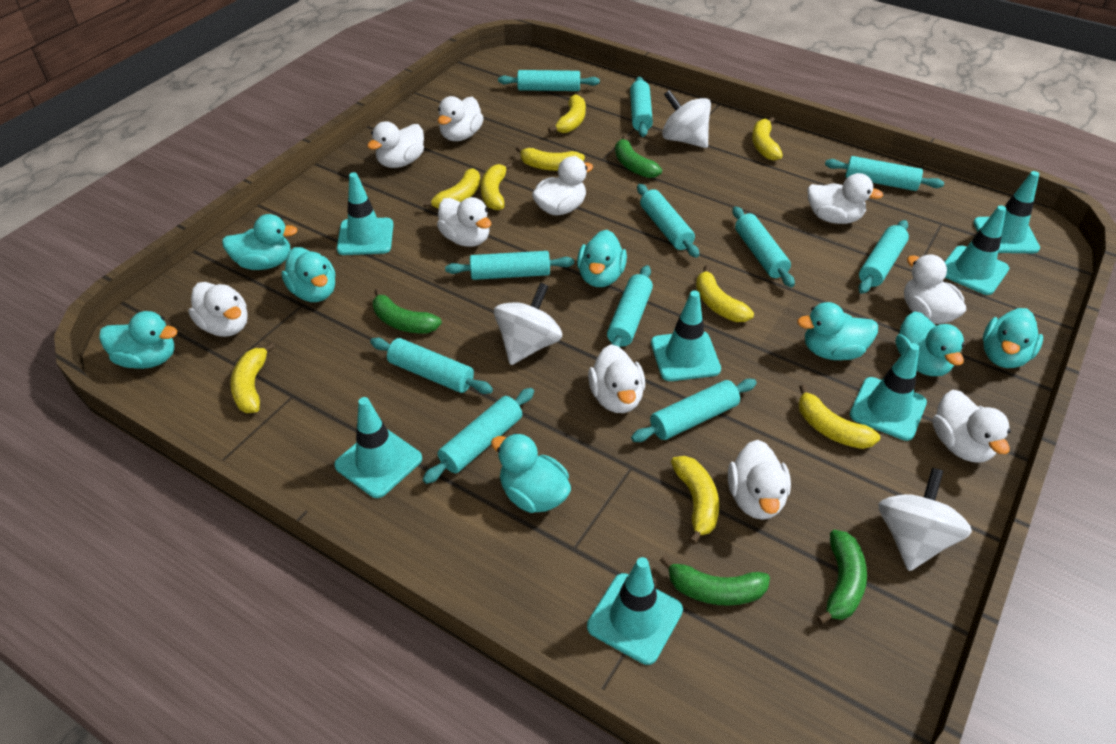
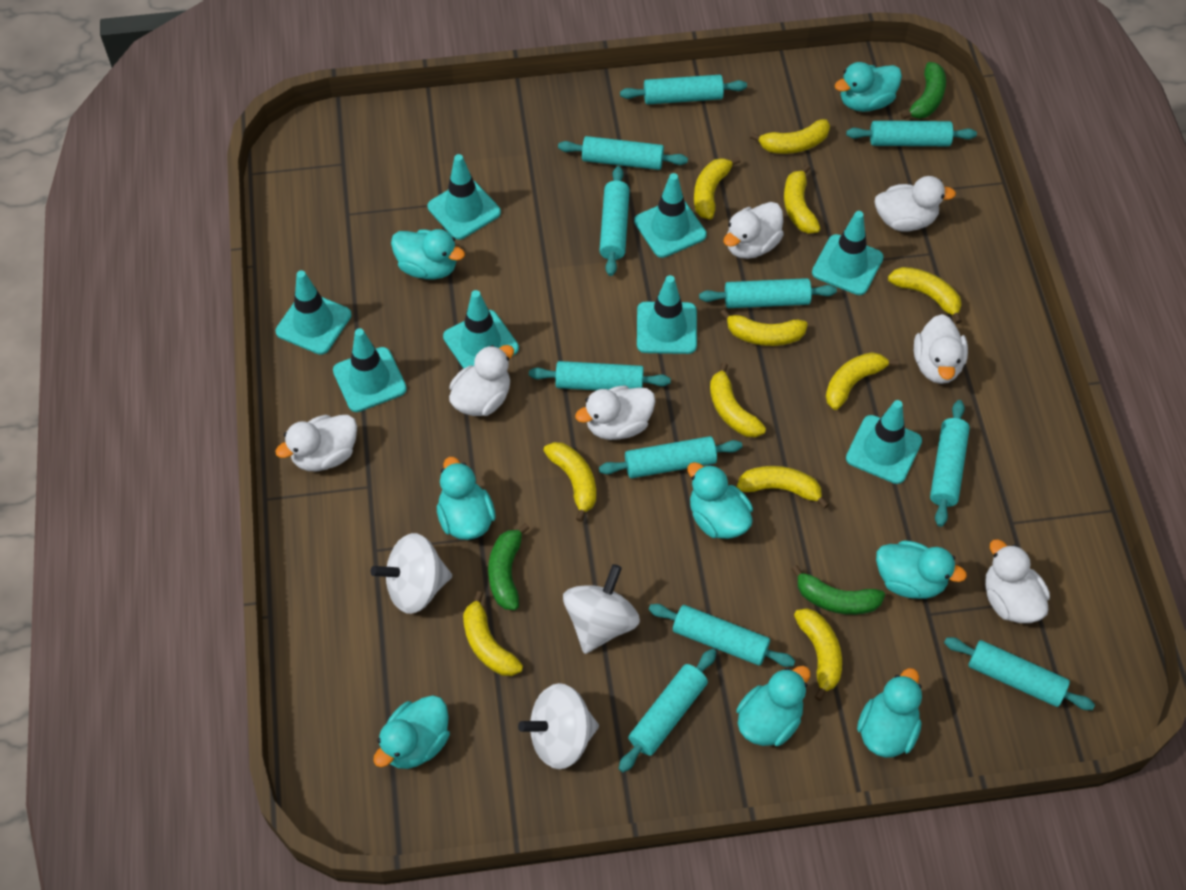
green banana: [373,288,442,333] [615,135,662,178] [660,555,770,606] [817,530,867,624] = 4 -> [488,523,529,610] [791,565,885,615] [901,62,946,119] = 3
turquoise traffic cone: [334,397,422,498] [337,172,394,255] [587,557,683,665] [651,290,721,381] [850,343,927,441] [945,205,1009,295] [973,171,1040,253] = 7 -> [276,270,351,355] [333,328,407,412] [428,154,501,240] [443,290,519,369] [634,173,707,258] [637,275,697,354] [812,211,884,295] [846,400,922,484] = 8
white duck: [188,282,248,337] [367,121,424,168] [437,197,491,247] [438,96,484,141] [532,156,593,215] [588,344,645,413] [728,440,791,520] [807,173,883,224] [904,255,966,324] [933,390,1011,463] = 10 -> [275,415,357,472] [449,345,514,416] [575,385,655,440] [724,202,784,259] [875,176,956,232] [914,314,968,384] [985,539,1050,623] = 7
yellow banana: [230,342,275,413] [423,168,480,209] [481,162,512,211] [516,146,585,171] [548,94,586,133] [671,456,719,545] [696,265,754,322] [752,117,783,161] [798,385,880,449] = 9 -> [463,591,523,676] [543,442,596,522] [694,157,741,220] [710,362,766,437] [720,309,808,346] [737,466,829,509] [750,119,830,154] [784,164,821,234] [794,608,842,701] [825,352,899,410] [888,267,962,324] = 11

